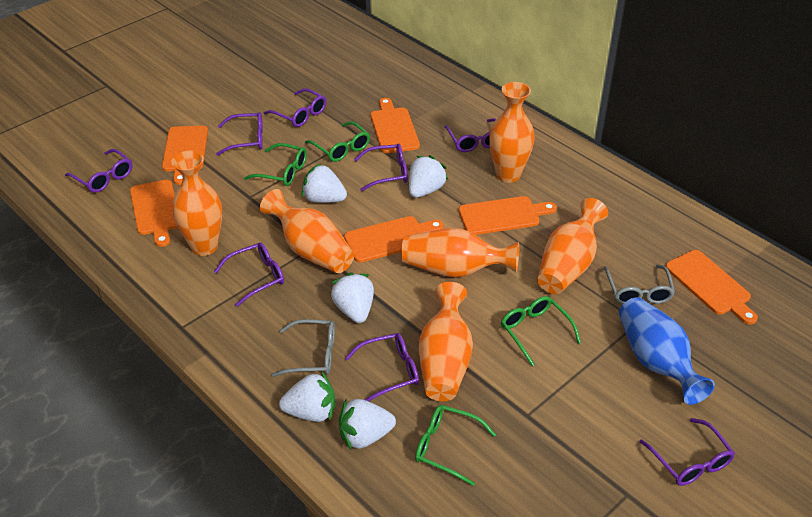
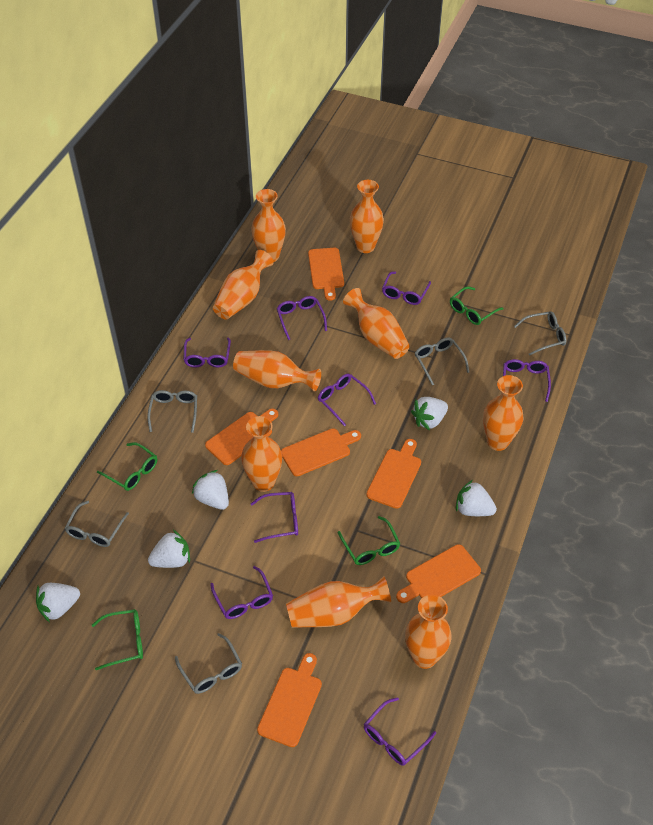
blue vase: [619,297,715,405] = 1 -> none = 0
grey glasses: [271,319,335,377] [604,264,675,305] = 2 -> [64,501,129,547] [148,390,197,433] [175,633,242,694] [415,338,469,386] [514,311,567,356] = 5
orange vase: [171,151,222,256] [260,189,354,273] [401,228,519,278] [419,282,473,401] [489,82,535,183] [537,198,608,294] = 6 -> [213,250,274,319] [233,350,321,392] [241,416,282,492] [251,189,286,262] [286,576,391,628] [343,288,410,359] [350,180,384,253] [405,595,452,669] [483,375,524,451] = 9

